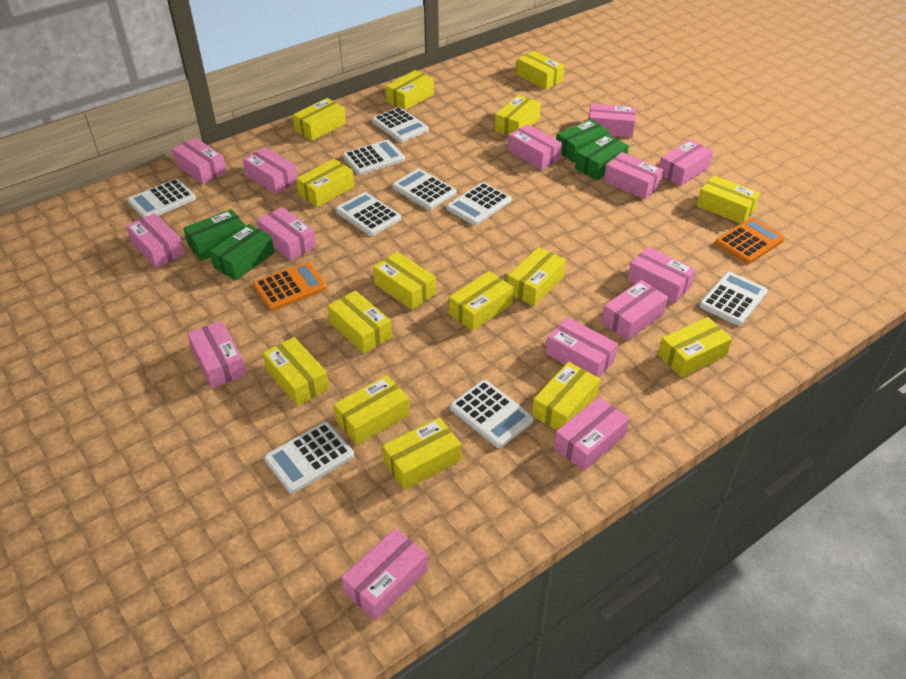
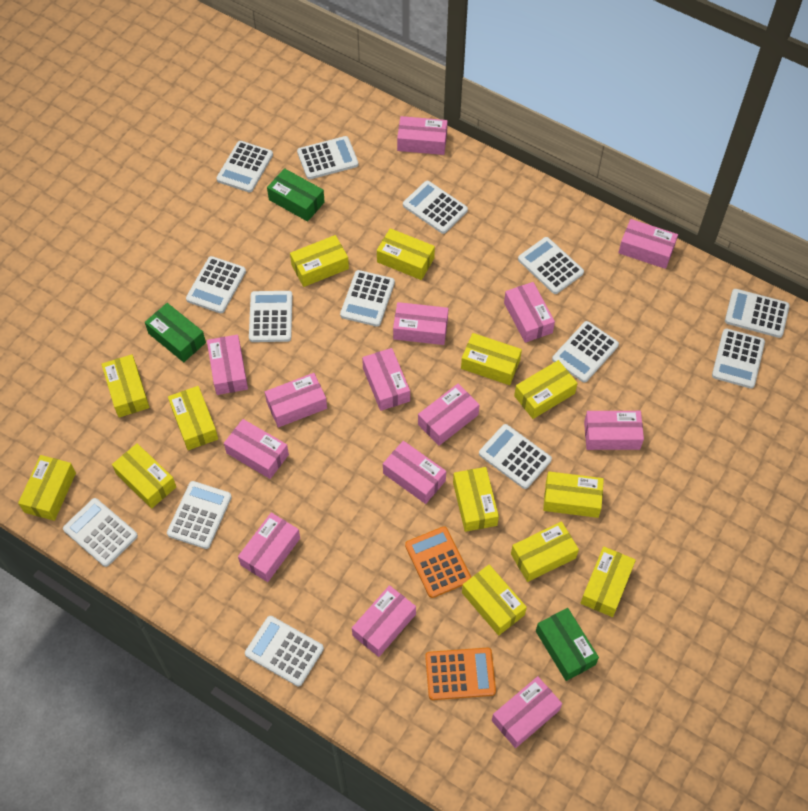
green box: [183,209,246,261] [209,224,274,281] [556,119,610,163] [575,134,629,180] = 4 -> [145,303,206,362] [267,168,325,222] [536,608,599,681] = 3
white calculator: [128,179,196,218] [264,422,354,494] [336,192,401,236] [343,140,405,175] [372,107,429,142] [392,169,456,210] [446,182,511,225] [450,380,534,448] [699,272,768,326] = 9 -> [63,498,138,567] [167,481,232,549] [186,256,246,313] [217,141,273,193] [245,616,324,686] [249,291,292,342] [297,136,359,179] [340,270,395,327] [403,181,468,234] [479,424,552,489] [518,237,584,294] [552,321,619,383] [712,329,765,389] [725,289,790,338] = 14
yellow box: [263,337,329,406] [293,98,346,141] [296,159,354,207] [328,290,392,354] [334,375,410,445] [373,252,436,310] [382,417,461,490] [386,70,434,110] [449,271,514,331] [495,95,541,135] [507,247,566,306] [516,51,564,90] [532,362,600,430] [658,317,732,378] [696,175,760,224] = 15 -> [18,455,76,521] [101,354,150,417] [112,443,176,509] [168,386,218,450] [290,235,349,287] [377,228,435,280] [453,467,499,532] [461,333,522,385] [462,565,527,636] [511,521,579,582] [514,360,578,419] [543,471,604,518] [581,546,636,617] = 13

